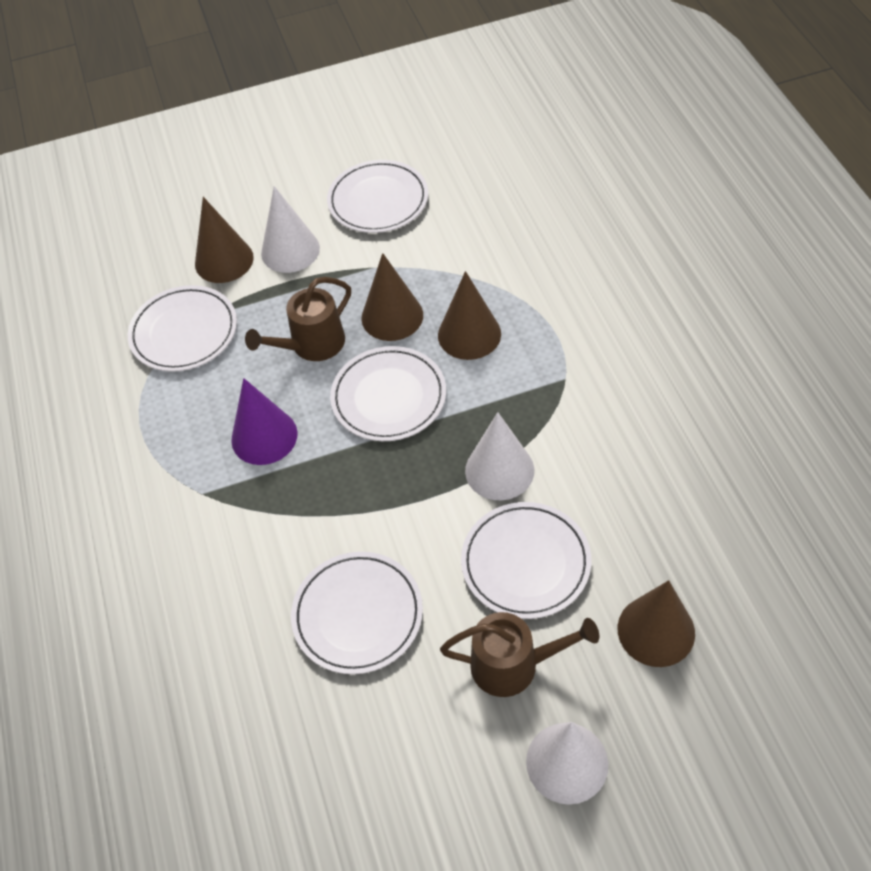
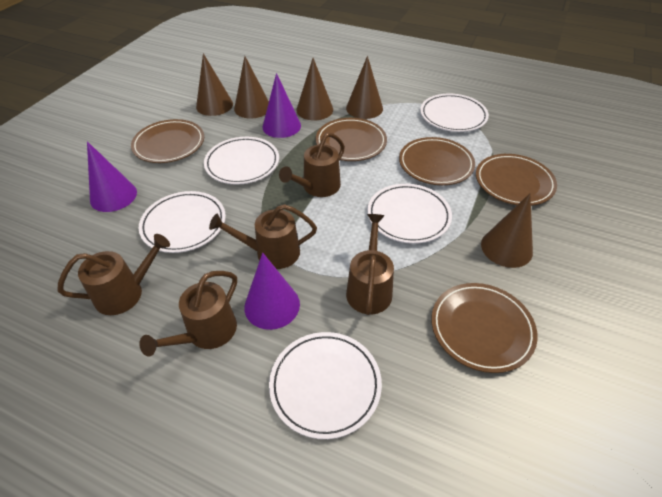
brown cone: [195,197,254,283] [361,253,423,341] [438,271,501,360] [618,580,695,667] = 4 -> [196,53,233,116] [234,56,269,119] [296,58,333,120] [346,56,383,119] [481,193,533,268] = 5
brown plate: none = 0 -> [131,119,204,163] [316,118,387,161] [399,137,475,185] [431,283,538,373] [476,154,557,206] = 5
brown watering can: [245,277,351,361] [440,612,599,697] = 2 -> [57,234,170,315] [139,271,237,357] [209,204,317,269] [279,133,345,197] [346,214,394,315] = 5
purple cone: [231,378,298,465] = 1 -> [87,141,137,212] [244,253,300,330] [262,73,301,138] = 3
white cone: [261,186,320,273] [465,412,534,500] [526,722,608,805] = 3 -> none = 0

